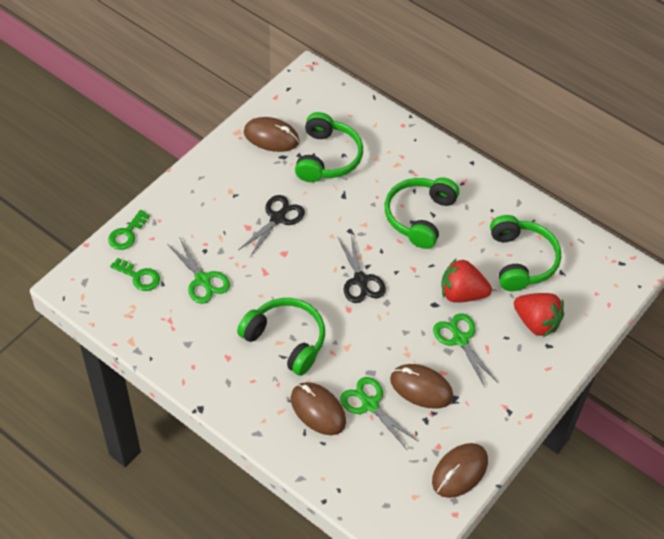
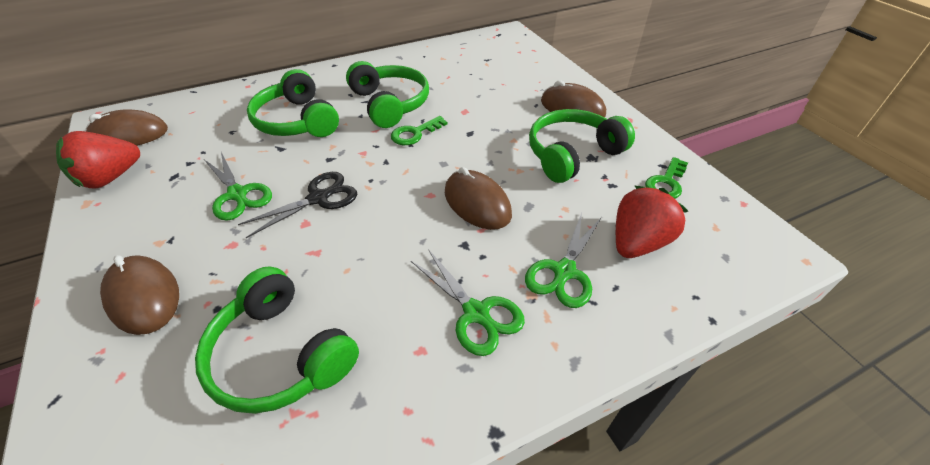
black scissors: [239,195,305,257] [338,234,386,303] = 2 -> [238,172,357,238] = 1

